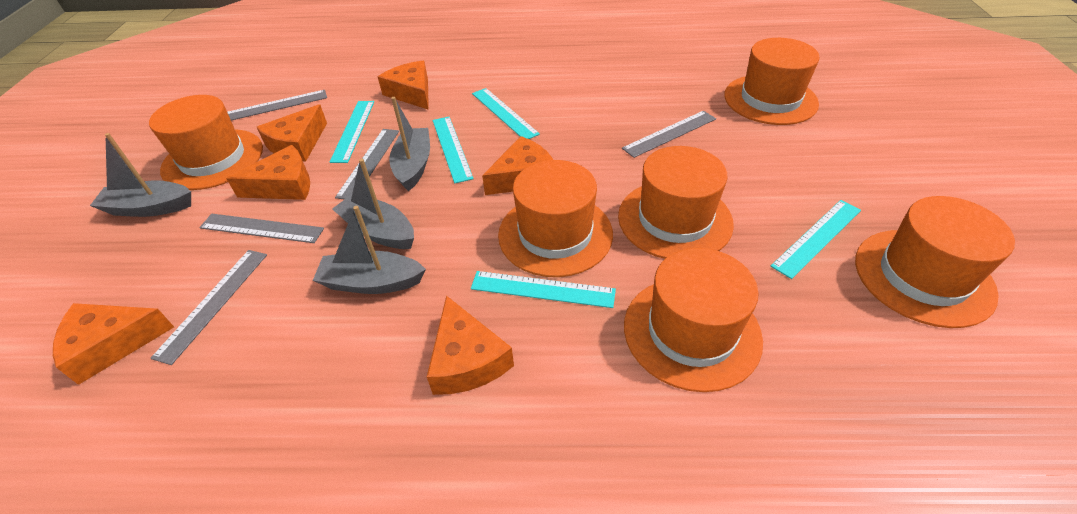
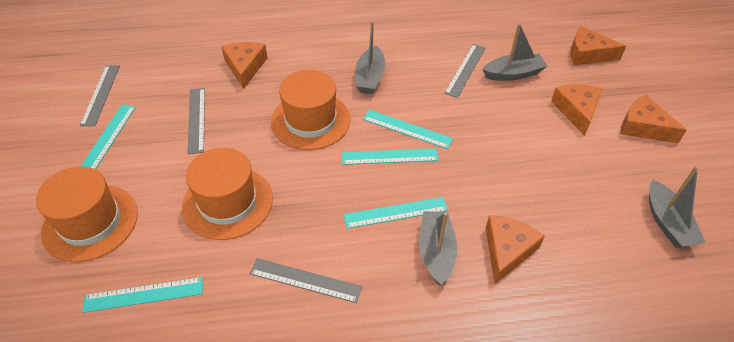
grey ruler: [150,250,267,365] [199,214,324,243] [227,90,327,121] [335,129,399,200] [622,111,716,158] = 5 -> [80,65,120,126] [188,88,205,154] [250,258,362,303] [444,44,486,98] = 4
orange cheese: [53,303,174,385] [226,145,310,200] [257,104,327,161] [378,61,429,110] [427,296,514,395] [482,136,553,195] = 6 -> [221,42,268,89] [486,215,545,284] [551,84,602,136] [570,26,626,65] [621,95,687,143] = 5
orange hat: [149,95,263,190] [498,160,613,277] [618,146,734,259] [624,248,763,392] [724,38,820,125] [855,196,1015,328] = 6 -> [36,166,138,262] [182,148,273,240] [271,70,351,150] = 3

